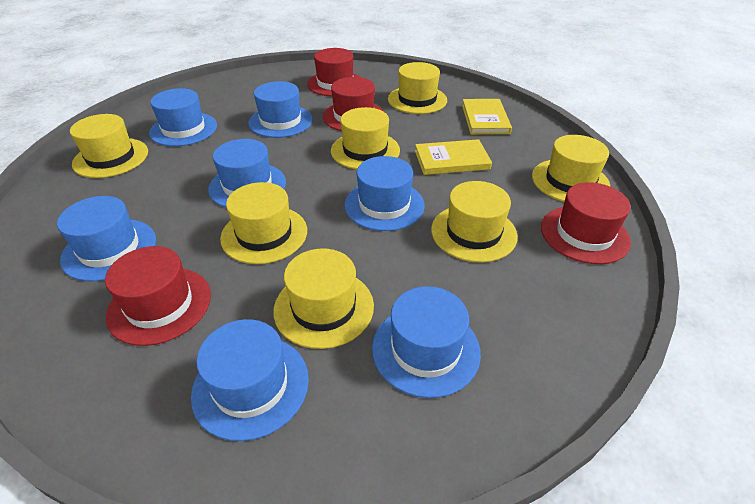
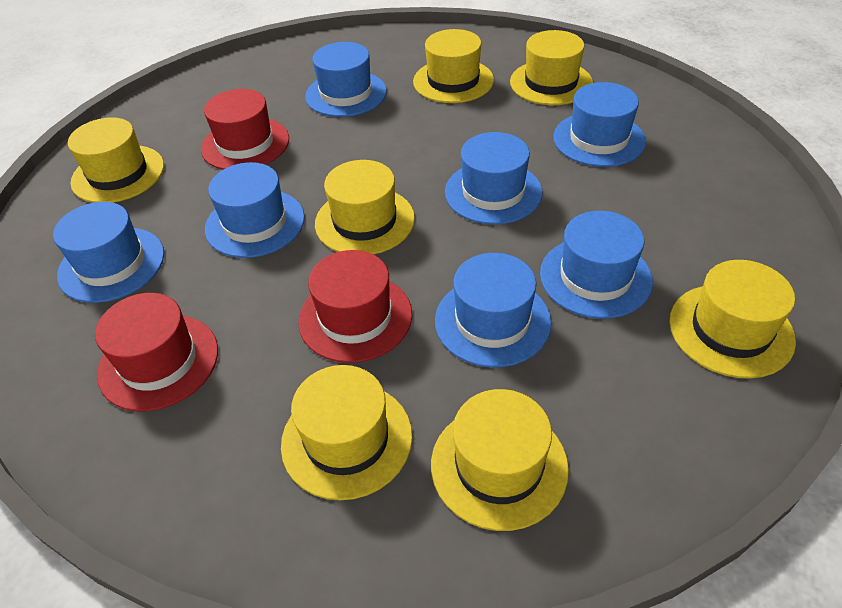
red hat: [105,246,211,346] [307,48,360,96] [323,77,384,131] [541,182,631,264] = 4 -> [95,293,218,412] [201,89,289,170] [298,250,412,363] = 3
yellow book: [415,139,492,175] [462,99,512,135] = 2 -> none = 0

